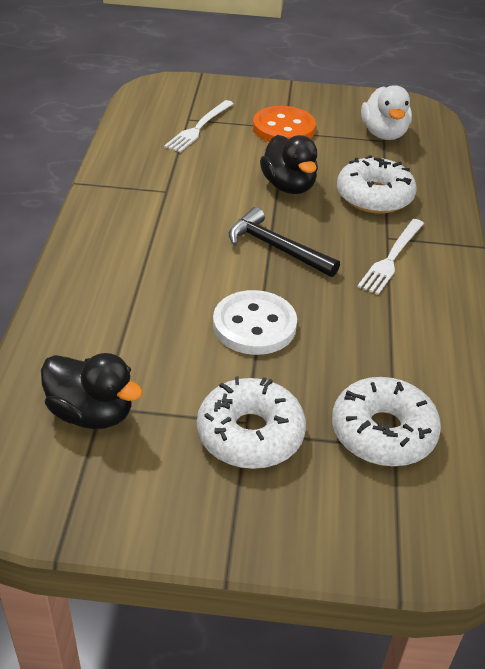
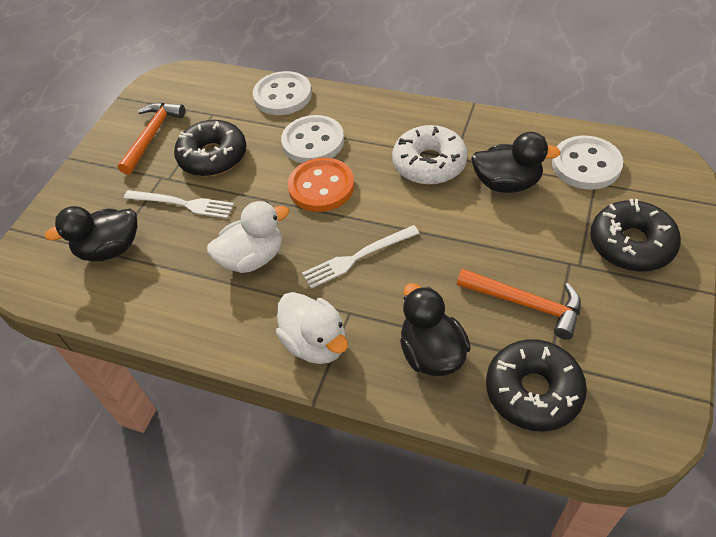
black donut: none = 0 -> [174,120,246,176] [486,339,587,431] [590,199,681,272] = 3
black duck: [41,353,143,429] [260,135,318,194] = 2 -> [45,206,137,261] [400,283,471,376] [471,132,561,193] = 3
black hammer: [229,207,340,277] = 1 -> none = 0
orange hammer: none = 0 -> [118,102,185,175] [457,269,581,340] = 2
white button: [213,290,297,355] = 1 -> [253,71,312,115] [281,115,344,163] [552,136,623,189] = 3
white donut: [197,377,306,469] [332,377,441,466] [337,155,417,214] = 3 -> [392,125,468,185] = 1
white duck: [361,85,412,140] = 1 -> [207,201,289,273] [276,292,348,364] = 2

